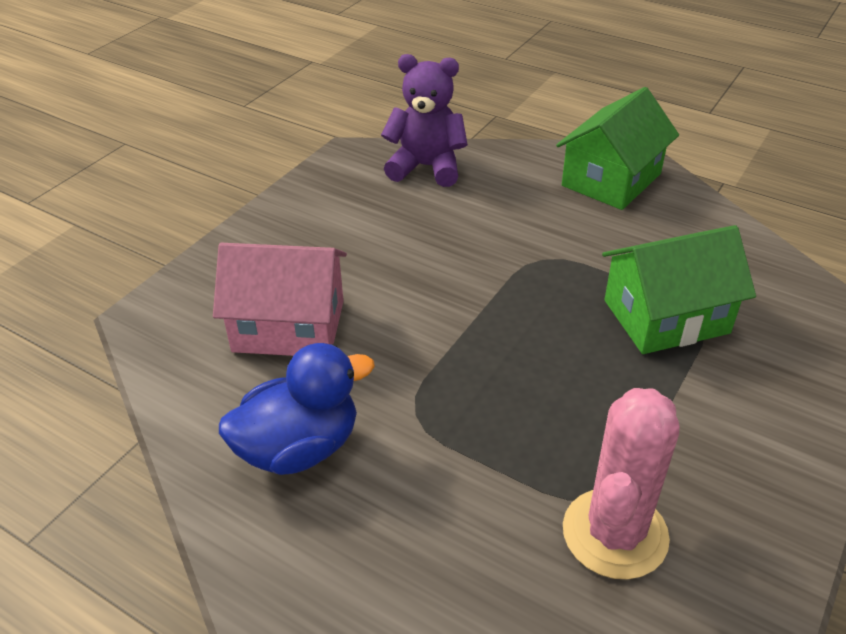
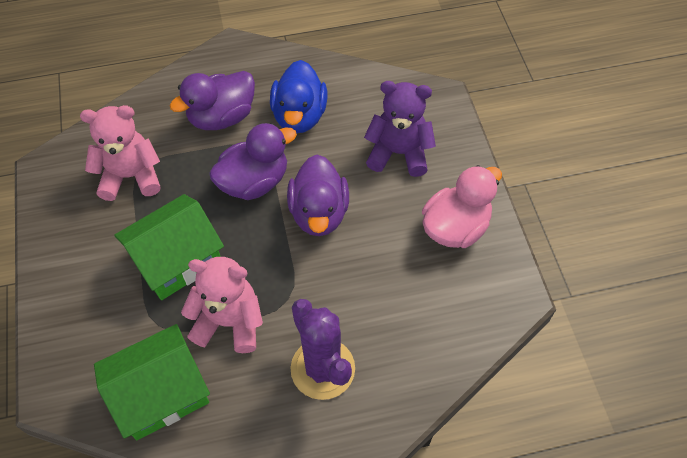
pink cactus: [563,388,679,579] = 1 -> none = 0
pink duck: none = 0 -> [422,165,502,248] = 1
pink house: [213,243,347,356] = 1 -> none = 0
pink teddy bear: none = 0 -> [80,105,161,201] [181,257,263,353] = 2
purple cactus: none = 0 -> [290,299,355,400] = 1
purple duck: none = 0 -> [169,71,255,130] [209,123,297,200] [287,155,349,236] = 3

